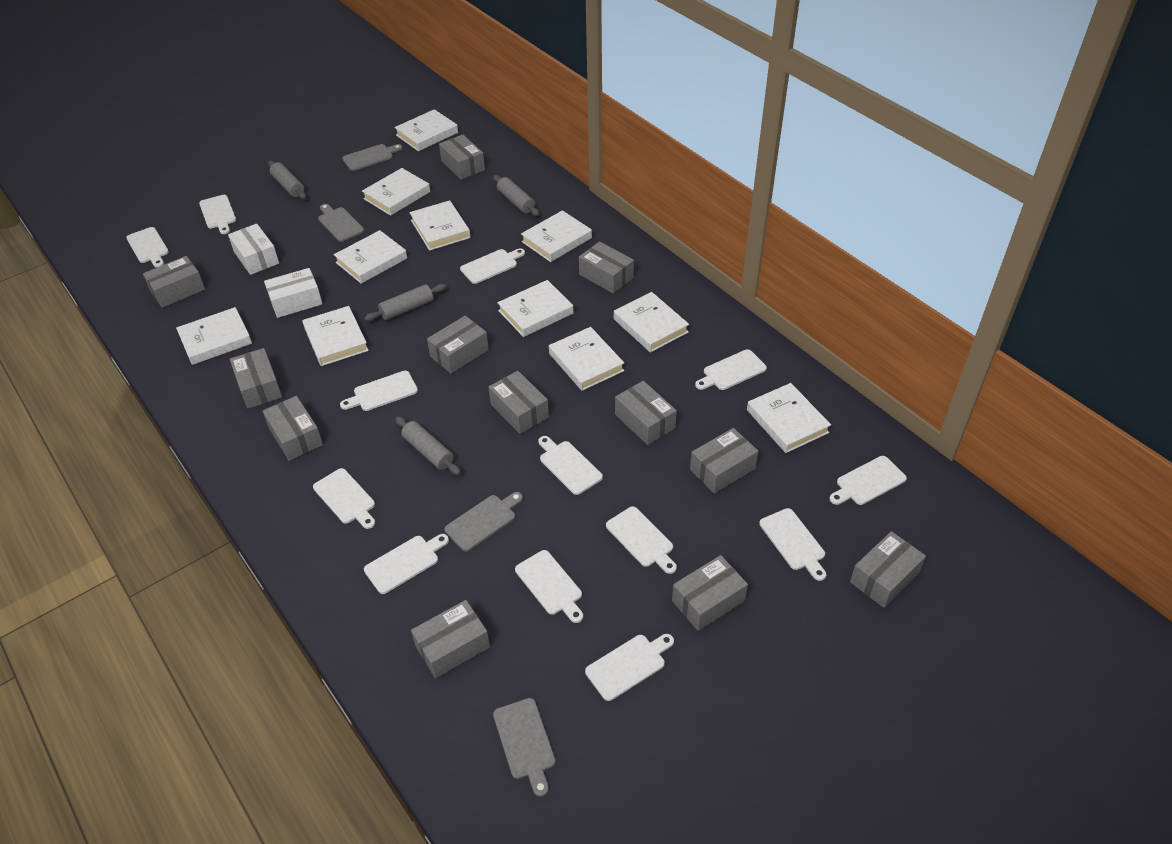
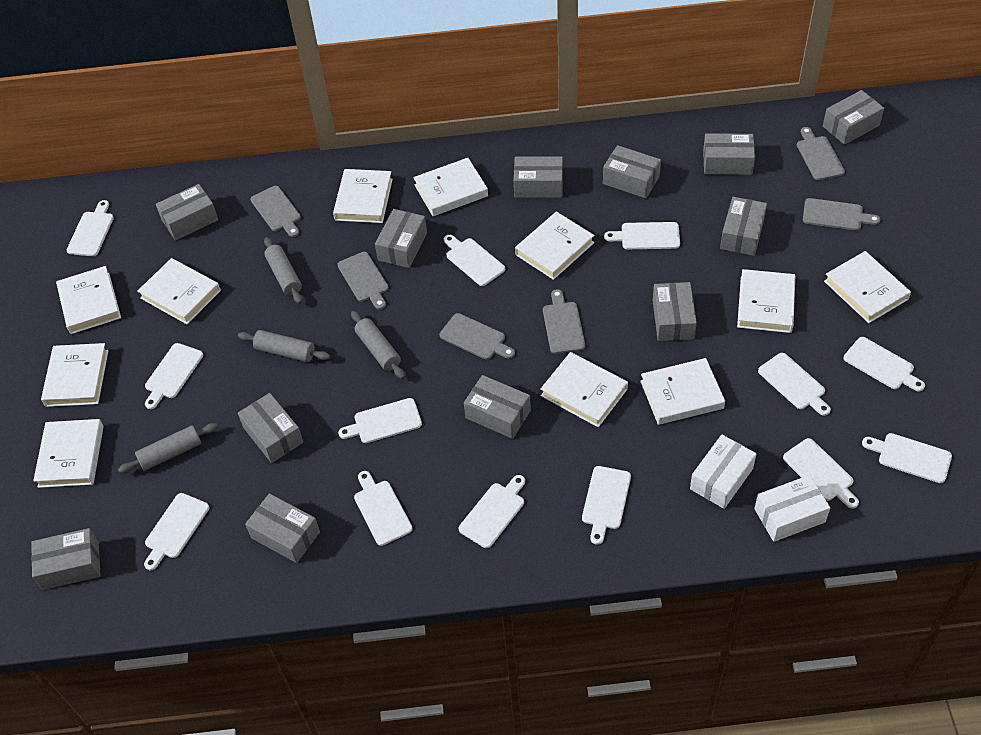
grey cutting board: [318,204,364,242] [342,144,402,171] [445,492,523,551] [493,698,556,797] = 4 -> [250,186,301,237] [337,252,389,310] [440,313,515,360] [543,289,585,354] [797,127,845,180] [803,198,880,231] = 6

